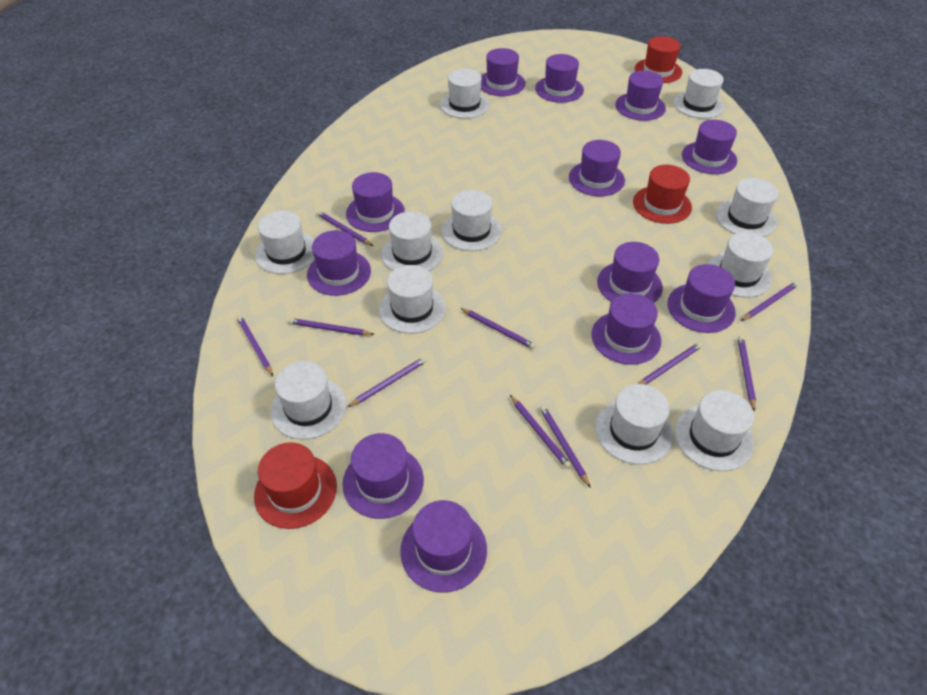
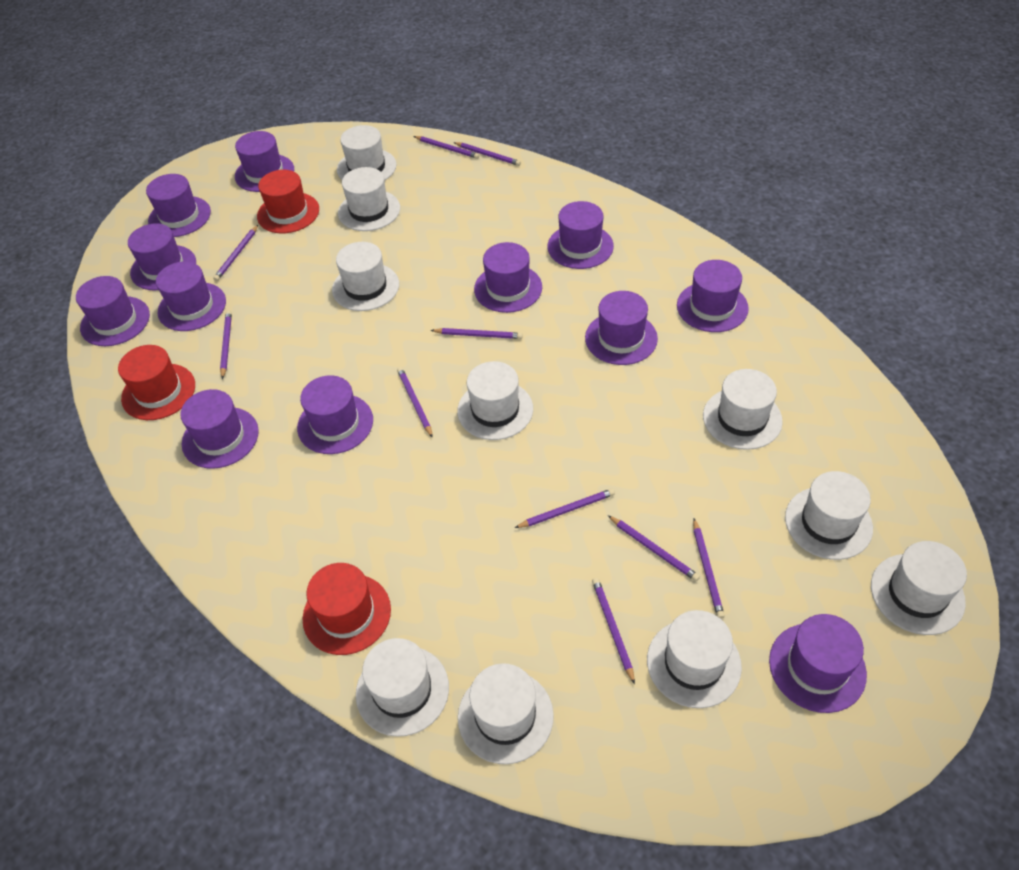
white hat: [255,211,315,274] [271,361,346,440] [379,265,446,334] [381,211,443,271] [440,69,490,119] [442,190,502,251] [595,384,673,465] [673,69,724,119] [674,390,754,471] [708,232,773,298] [716,178,778,237] = 11 -> [332,242,399,311] [337,125,396,181] [338,167,400,231] [356,638,449,737] [457,361,533,440] [458,663,554,764] [647,610,742,708] [703,369,783,450] [785,471,873,560] [871,541,967,635] = 10

